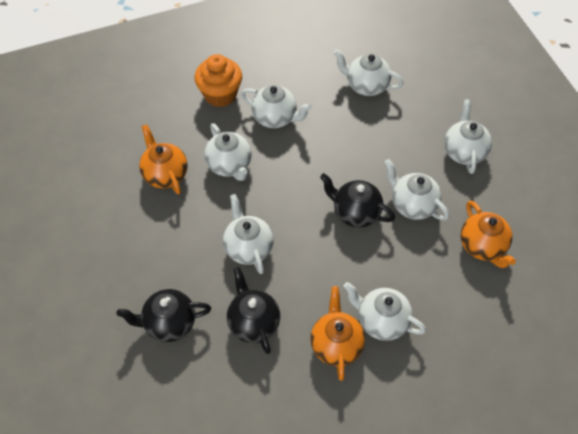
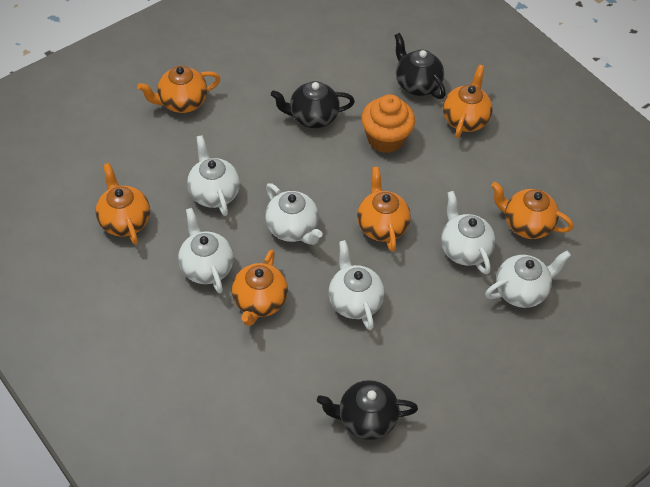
orange teapot: [139,124,188,194] [310,286,365,381] [461,200,516,268] = 3 -> [96,163,150,245] [137,66,220,113] [232,250,288,326] [357,167,411,252] [443,65,493,138] [491,182,574,239] = 6
white teapot: [204,123,252,181] [223,194,274,274] [241,85,312,128] [334,49,403,96] [344,282,426,341] [384,159,449,220] [444,99,492,174] = 7 -> [178,208,234,293] [187,135,240,216] [265,183,323,245] [328,240,384,330] [441,191,495,274] [485,250,571,308] = 6

